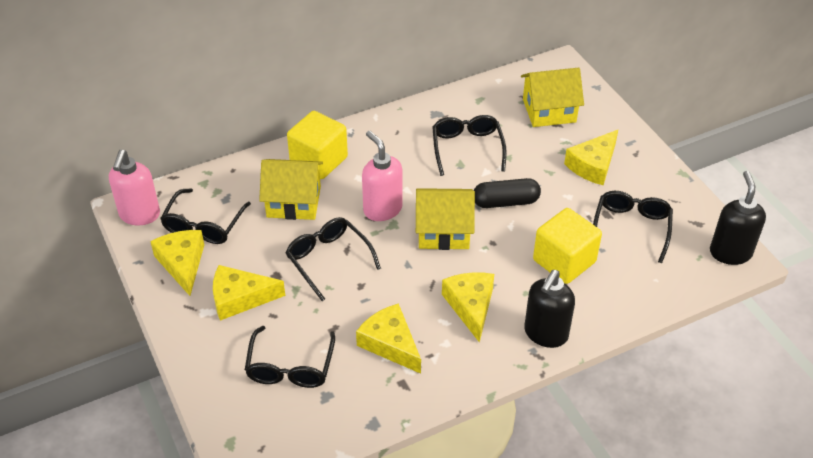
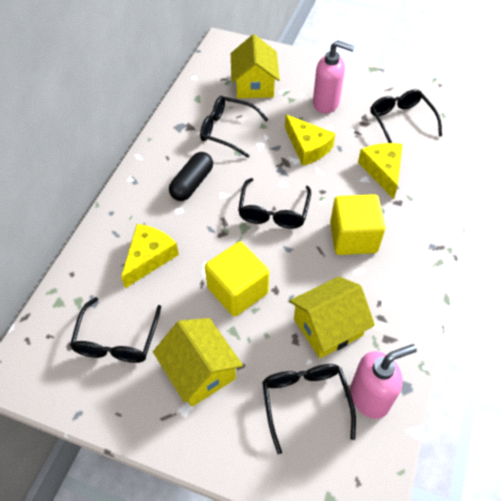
black soap dispenser: [524,270,575,348] [710,171,766,265] = 2 -> none = 0
yellow cheese: [150,230,204,296] [213,265,285,321] [356,303,421,374] [442,272,494,343] [564,130,618,186] = 5 -> [121,224,179,288] [285,114,335,166] [358,143,403,199] = 3

